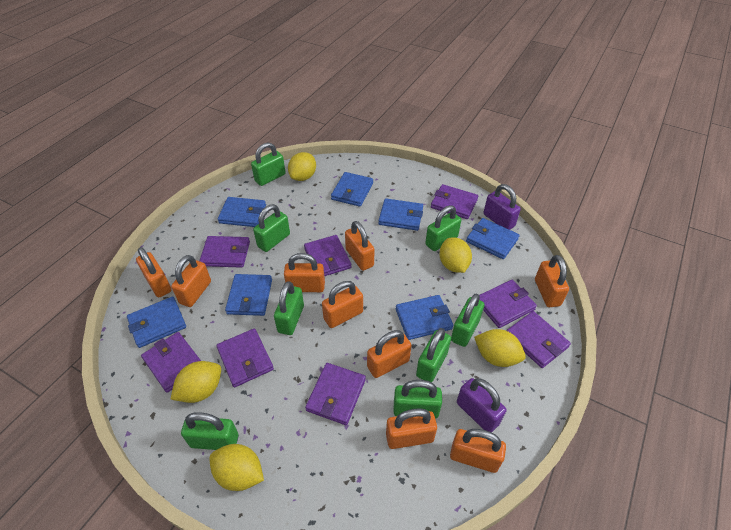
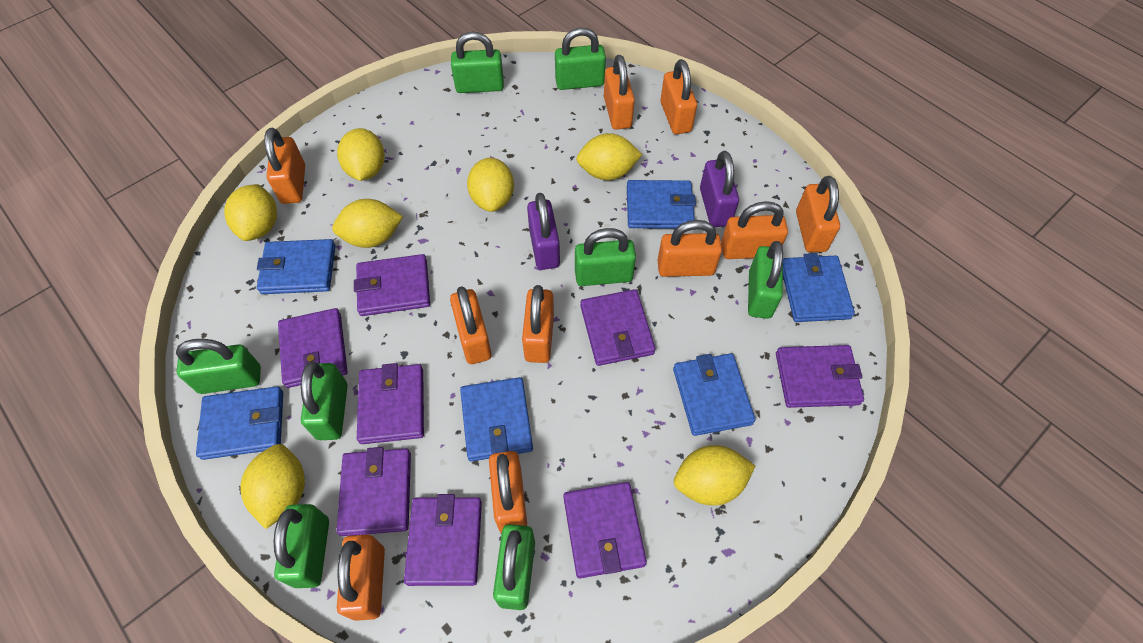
blue wallet: [127,296,186,348] [218,197,266,227] [225,274,272,316] [331,172,373,207] [379,198,423,231] [396,295,453,340] [466,218,520,259] = 7 -> [196,386,283,460] [257,239,336,294] [460,377,533,462] [627,180,696,229] [673,354,755,436] [783,253,855,322] = 6
orange padlock: [136,247,172,297] [171,255,211,307] [284,253,325,292] [322,281,363,328] [345,221,375,271] [367,330,412,378] [386,408,437,449] [450,429,506,473] [535,255,569,307] = 9 -> [264,128,305,204] [337,534,385,621] [450,287,492,364] [489,451,527,533] [522,285,554,363] [604,55,635,130] [657,220,722,277] [660,59,697,134] [721,201,788,259] [796,176,840,252] = 10
yellow lemon: [171,361,221,403] [209,444,264,491] [288,152,316,181] [439,237,472,273] [474,329,526,367] = 5 -> [224,184,277,241] [240,444,305,529] [332,199,403,248] [337,128,385,181] [467,157,514,212] [576,133,642,180] [674,445,755,505] = 7

